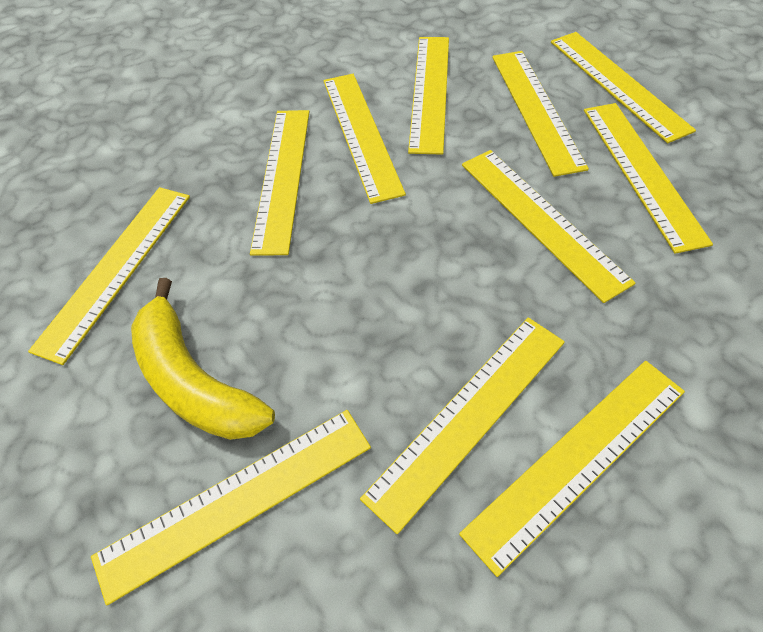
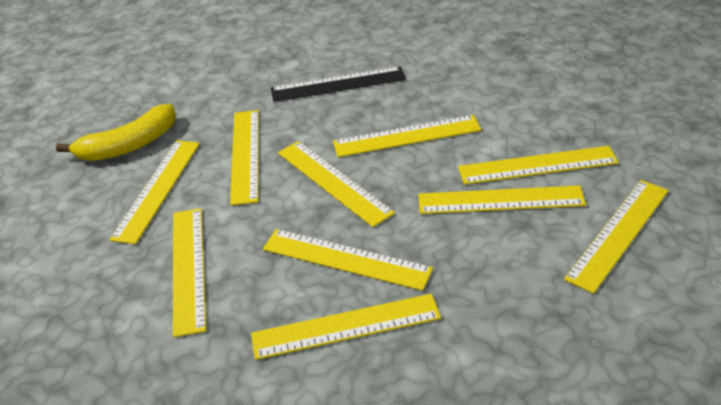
black ruler: none = 0 -> [271,66,406,102] = 1
yellow ruler: [28,187,190,365] [91,410,371,605] [250,110,309,256] [324,74,406,204] [360,317,565,534] [408,37,449,155] [459,361,685,577] [462,150,636,303] [492,51,589,177] [551,32,696,143] [584,103,713,254] = 11 -> [109,140,200,244] [173,208,206,337] [230,110,259,206] [251,294,441,360] [263,229,433,291] [278,141,395,227] [333,115,482,157] [418,185,586,214] [458,146,619,185] [564,180,669,294] = 10

